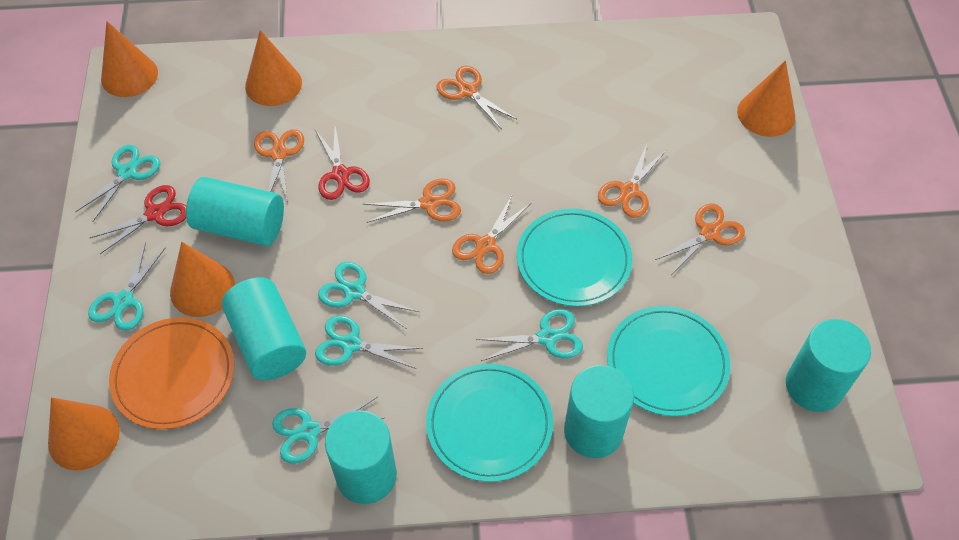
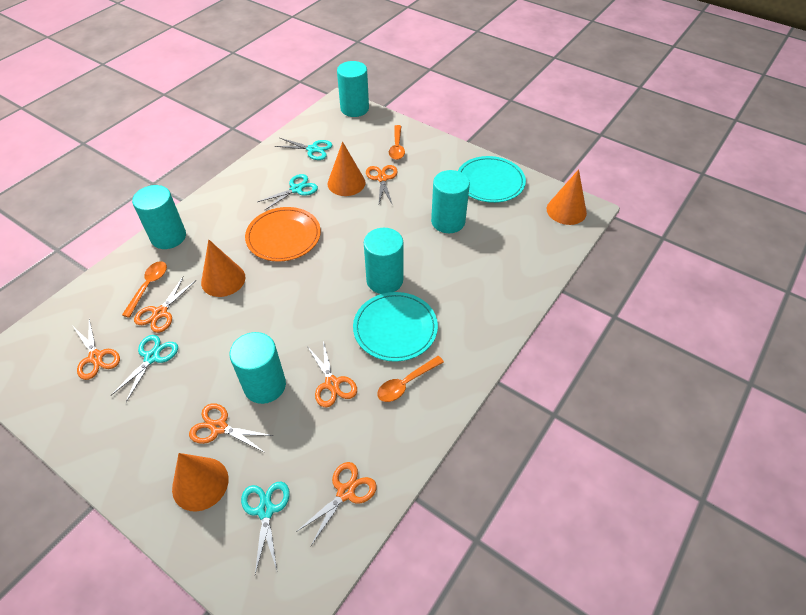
orange cone: [48,397,120,470] [101,21,158,97] [170,242,235,317] [245,30,302,106] [737,60,795,137] = 5 -> [172,453,229,512] [201,239,245,297] [328,141,366,196] [547,169,587,225] = 4
orange spoon: none = 0 -> [122,261,167,318] [377,356,444,402] [389,125,405,160] = 3
red scissors: [90,185,186,254] [315,126,370,200] = 2 -> none = 0
turquoise plate: [426,364,553,482] [517,209,632,307] [607,306,731,416] = 3 -> [353,292,438,362] [458,156,526,203] = 2
turquoise scissors: [75,145,160,222] [88,242,166,331] [272,397,384,463] [315,315,423,369] [318,262,419,329] [476,309,583,361] = 6 -> [111,335,178,402] [241,481,290,574] [257,174,318,211] [275,138,332,160] = 4

